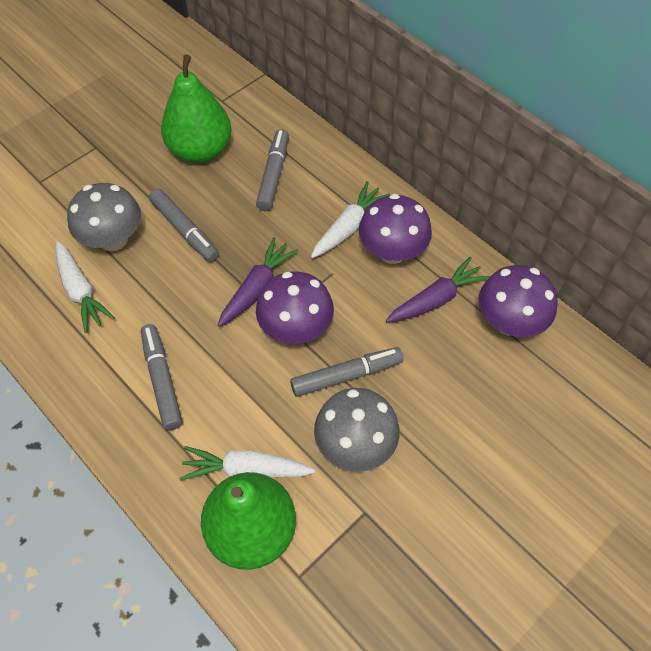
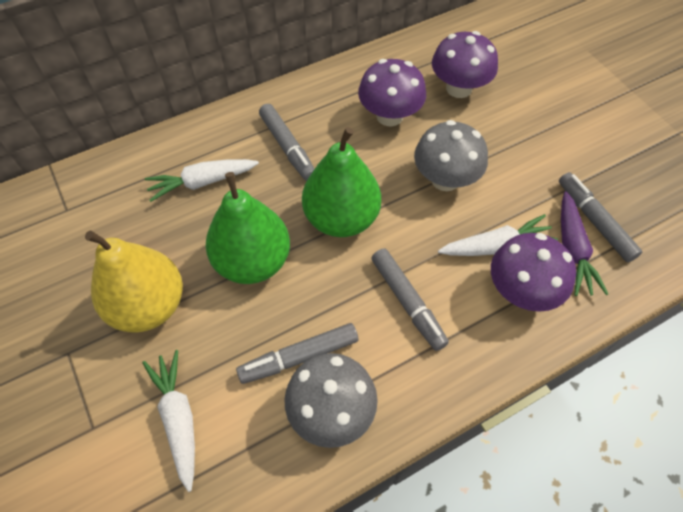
purple carrot: [217,237,299,327] [386,257,490,323] = 2 -> [561,191,608,296] = 1
yellow pear: none = 0 -> [85,231,183,333] = 1

